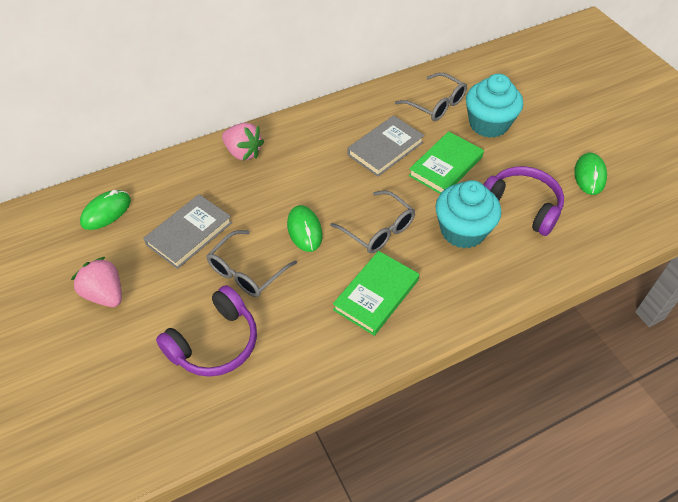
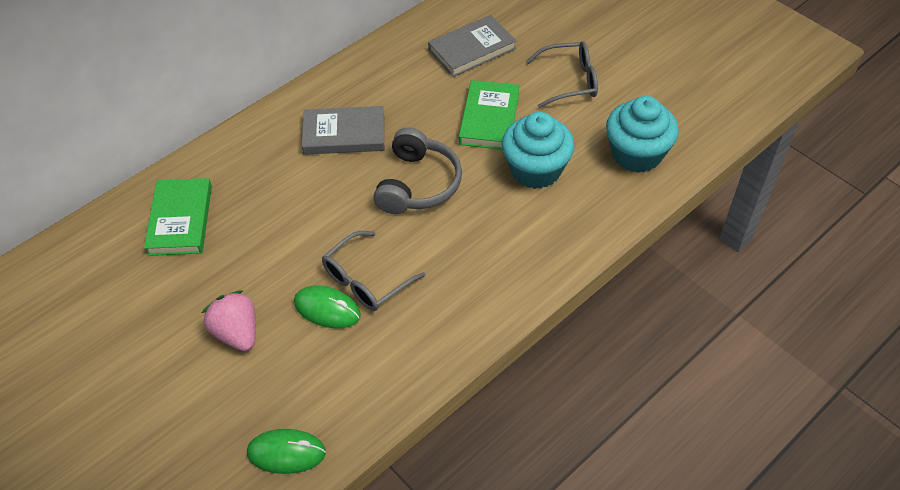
green mouse: [80,190,131,230] [287,205,323,252] [574,152,607,195] = 3 -> [247,429,326,474] [294,285,361,328] = 2
grey glasses: [206,230,297,297] [330,190,415,253] [395,73,467,121] = 3 -> [322,231,426,311] [526,41,598,108] = 2
grey headphones: none = 0 -> [373,127,462,214] = 1
pink strawberry: [71,257,122,307] [222,123,264,161] = 2 -> [202,290,256,351] = 1
purple headphones: [156,285,257,377] [483,166,564,236] = 2 -> none = 0

